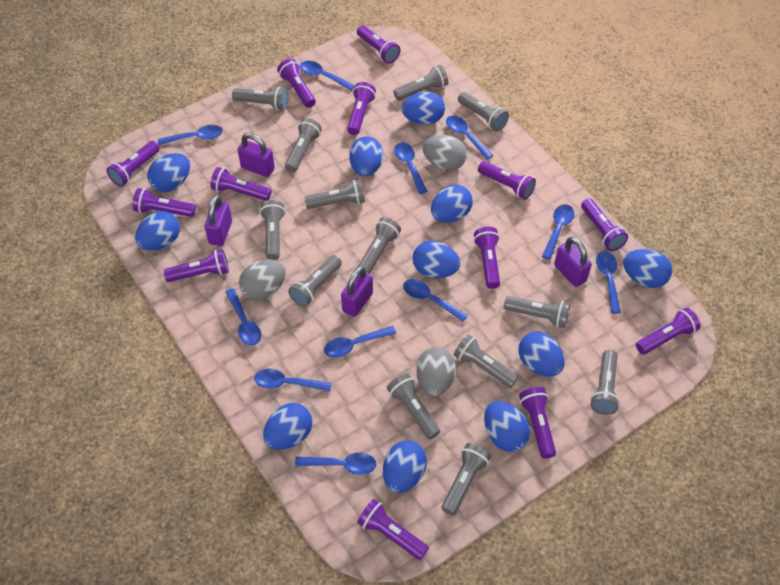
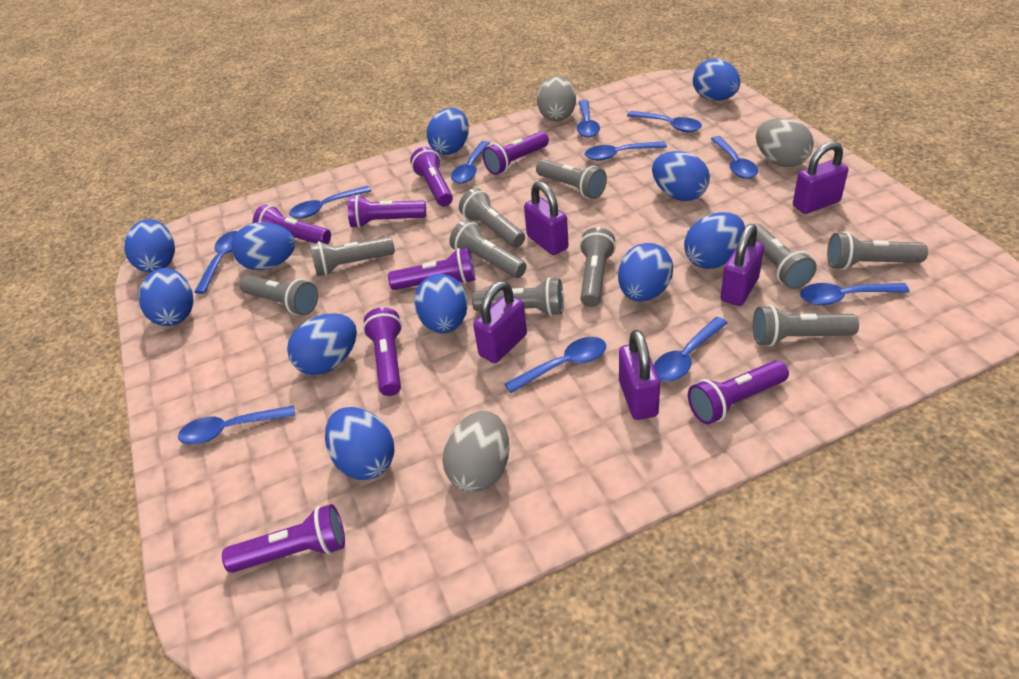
grey flashlight: [232,87,289,111] [260,200,286,260] [285,118,322,172] [288,255,342,307] [304,179,365,209] [358,217,401,274] [387,373,440,439] [393,65,449,101] [442,443,491,516] [454,334,519,388] [458,92,509,131] [504,296,570,328] [590,350,620,415] = 13 -> [240,275,318,315] [310,237,395,276] [449,220,527,278] [459,188,525,248] [472,278,564,316] [536,159,607,199] [579,227,616,307] [753,305,859,346] [755,224,817,289] [827,231,928,270] = 10
purple flashlight: [106,141,160,187] [133,188,196,217] [164,249,229,282] [210,167,272,201] [277,58,316,108] [347,82,376,135] [357,25,400,64] [357,499,429,560] [474,227,500,289] [478,161,536,200] [519,387,556,459] [581,198,628,251] [636,307,701,355] = 13 -> [222,504,345,573] [253,205,331,244] [348,195,426,228] [363,307,402,396] [388,248,475,290] [410,147,453,206] [483,131,549,175] [688,360,789,424] = 8
purple padlock: [204,195,232,246] [238,133,275,177] [341,266,373,317] [554,237,592,287] = 4 -> [473,281,527,363] [524,181,569,255] [619,330,660,420] [720,224,764,306] [793,141,848,214] = 5

